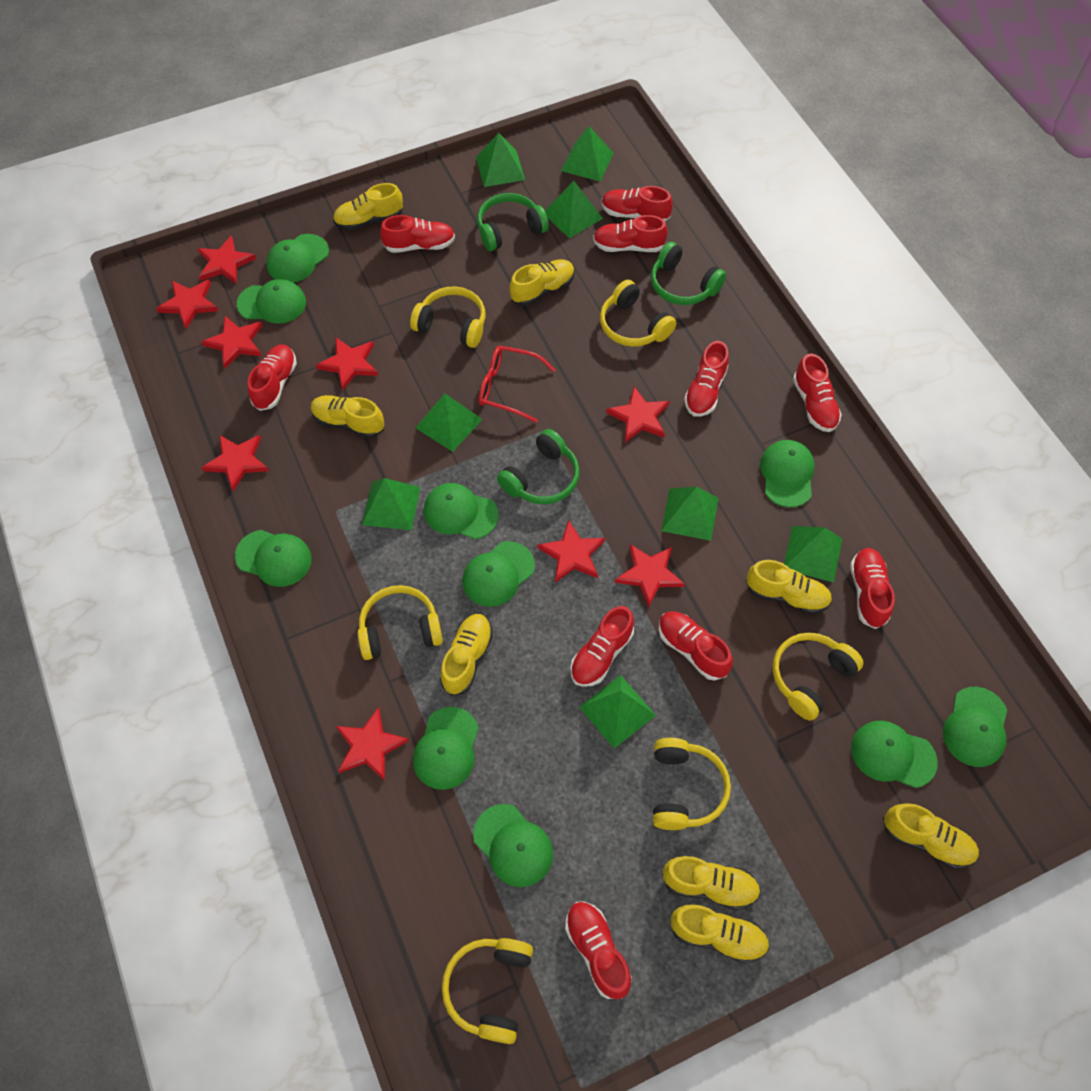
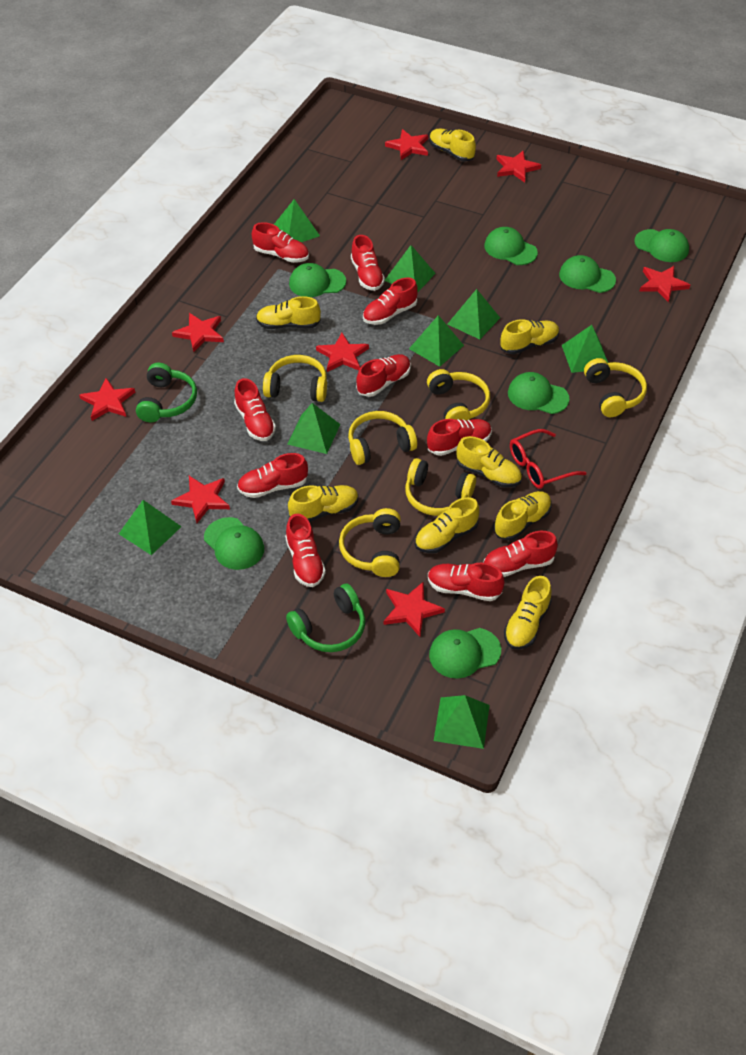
green cap: [235,530,312,587] [237,279,306,324] [266,234,329,283] [413,707,479,790] [424,483,498,539] [462,541,535,607] [473,804,553,887] [760,440,815,507] [851,721,938,788] [943,687,1007,767] = 10 -> [204,517,264,570] [289,263,346,297] [429,628,501,679] [484,227,538,265] [508,372,570,414] [559,255,616,293] [634,229,689,262] = 7
green headphones: [477,193,549,251] [497,429,580,504] [651,242,726,305] = 3 -> [136,363,197,422] [286,584,365,652] = 2
red star: [156,280,219,329] [198,235,256,284] [201,435,269,491] [202,316,262,368] [316,338,378,391] [336,707,409,781] [537,520,605,582] [606,387,670,442] [615,544,685,607] = 9 -> [79,378,135,421] [171,476,230,523] [172,313,224,353] [316,333,369,372] [384,581,445,637] [385,129,428,160] [497,151,541,183] [640,266,690,302] = 8

